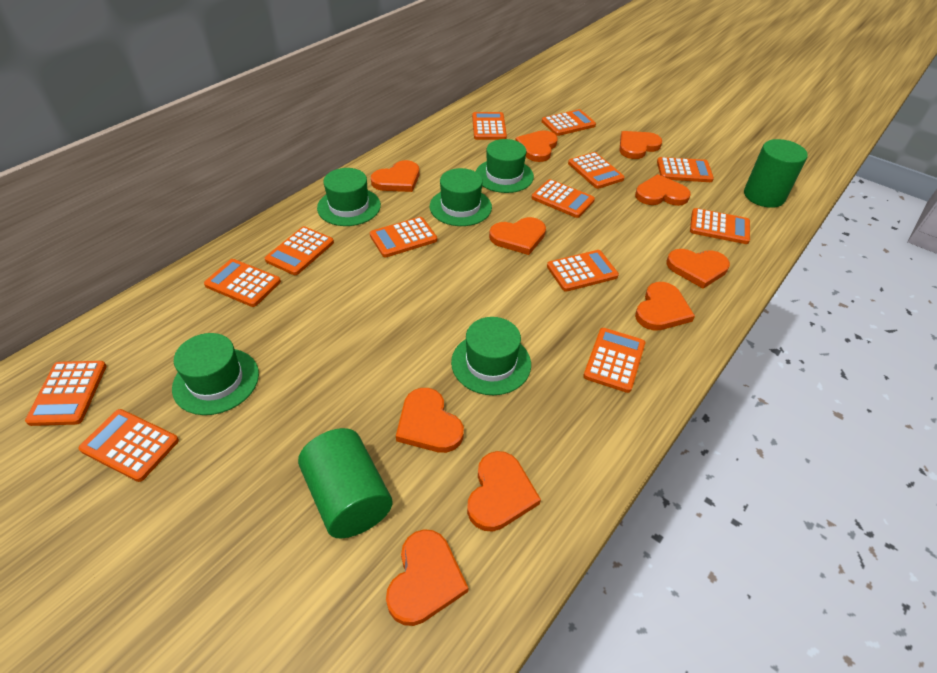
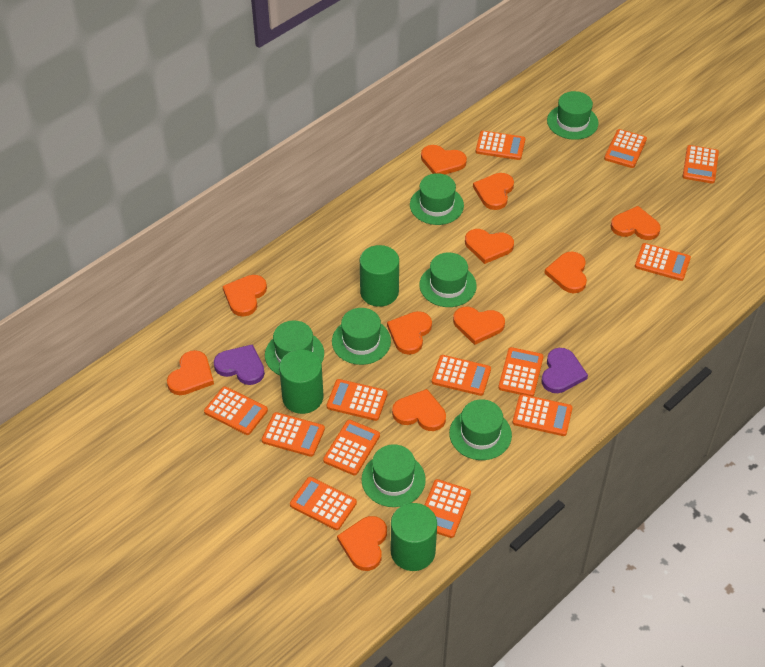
green cylinder: [298,428,393,538] [744,139,808,208] = 2 -> [279,349,324,414] [360,245,399,307] [391,503,437,571] = 3
green hat: [172,333,259,415] [317,168,381,226] [430,168,492,226] [451,317,531,395] [476,139,534,193] = 5 -> [265,320,324,375] [332,308,391,365] [361,444,426,507] [410,173,464,225] [419,253,477,307] [449,399,512,460] [547,91,599,140] = 7
orange heart: [371,160,419,192] [386,529,468,626] [396,388,464,453] [467,451,541,532] [489,217,546,255] [515,130,558,162] [619,131,662,159] [635,174,691,206] [635,282,695,331] [666,249,730,289] = 10 -> [167,350,214,395] [222,275,267,317] [337,516,387,571] [387,311,432,355] [392,389,446,431] [421,145,467,174] [453,307,505,345] [465,229,514,264] [473,173,514,210] [544,251,587,293] [611,206,661,240] = 11
purple heart: none = 0 -> [214,344,265,385] [542,348,588,393] = 2

